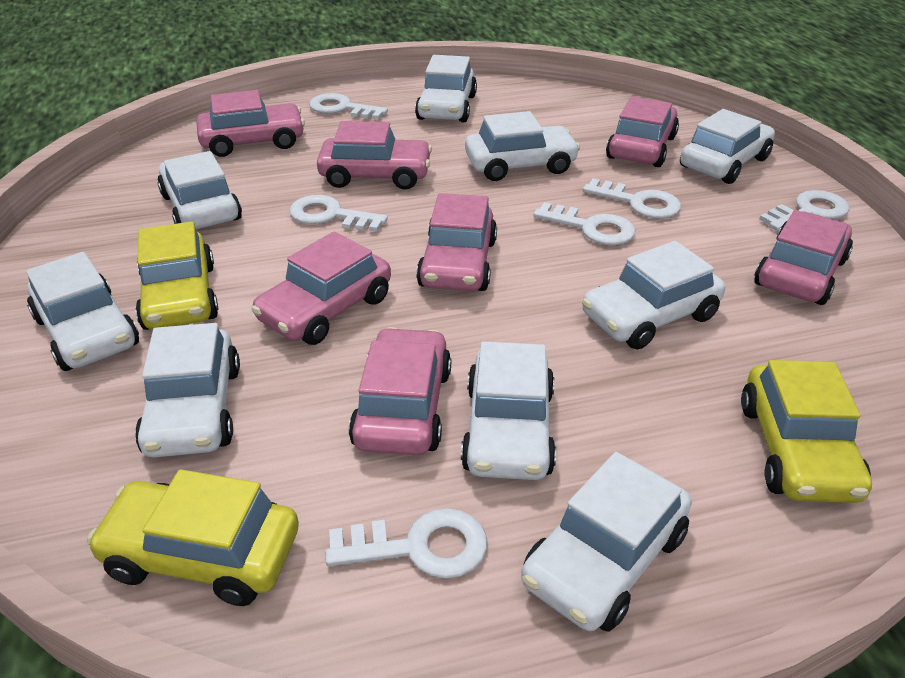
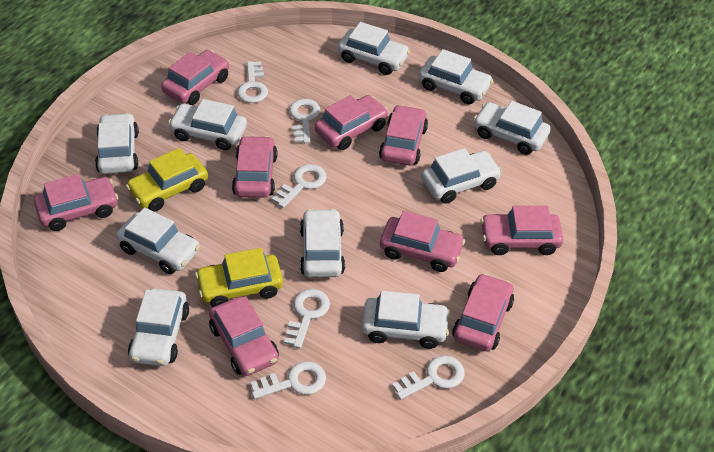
pink car: [197,90,305,157] [251,232,391,345] [317,121,432,190] [349,327,451,455] [416,193,497,291] [606,97,679,167] [754,210,853,305] = 7 -> [34,174,118,231] [161,50,229,105] [209,296,279,376] [232,135,277,198] [315,95,388,150] [379,105,428,165] [380,211,465,272] [452,273,514,351] [481,206,563,255] = 9
white car: [26,252,139,371] [135,323,240,458] [157,151,242,229] [415,55,477,122] [461,341,556,480] [465,111,580,181] [521,452,692,632] [582,241,725,350] [680,109,775,184] = 9 -> [95,113,139,174] [116,207,200,274] [128,288,189,366] [168,99,247,151] [300,209,345,277] [338,22,410,75] [362,291,450,349] [419,49,493,105] [421,148,502,203] [473,101,551,155] = 10
yellow car: [87,469,299,606] [135,222,219,330] [741,360,872,503] = 3 -> [126,148,208,211] [195,248,283,307] = 2

